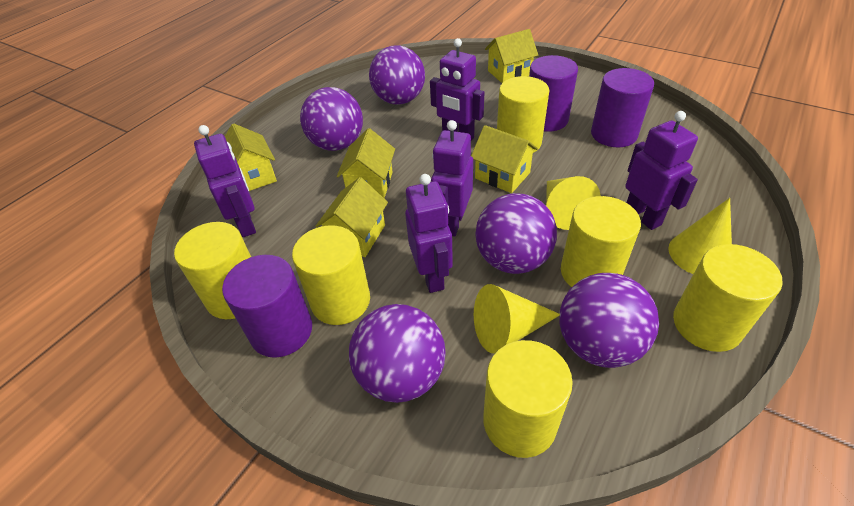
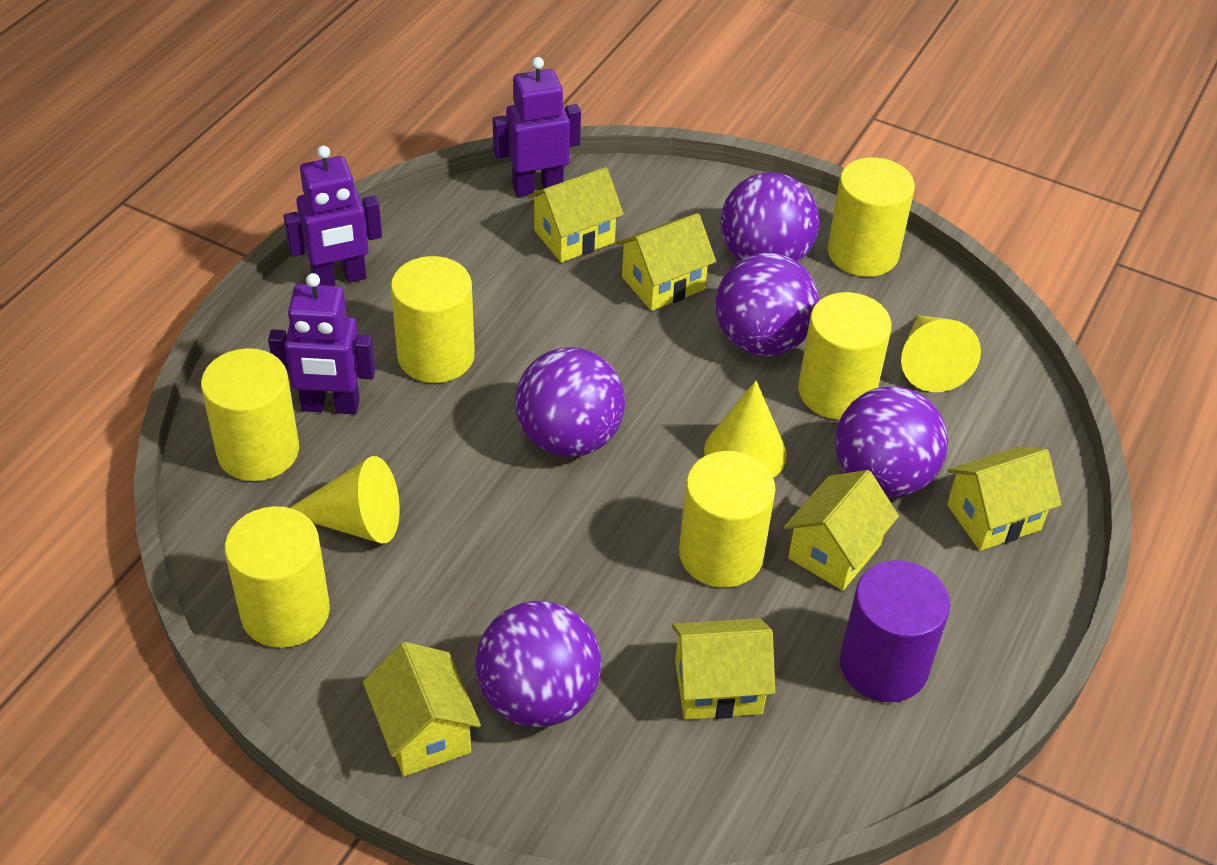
purple cylinder: [222,255,312,358] [529,55,578,132] [591,68,654,147] = 3 -> [840,560,950,702] = 1
purple robot: [194,125,256,237] [405,174,453,293] [430,38,485,140] [431,120,473,237] [625,111,698,230] = 5 -> [268,273,375,414] [284,145,382,286] [493,57,581,197] = 3
yellow house: [225,123,277,191] [316,177,388,257] [337,128,395,198] [471,125,538,193] [485,29,538,83] = 5 -> [363,642,481,777] [527,167,624,263] [616,213,716,311] [672,618,775,720] [784,470,899,591] [947,447,1061,551] = 6

